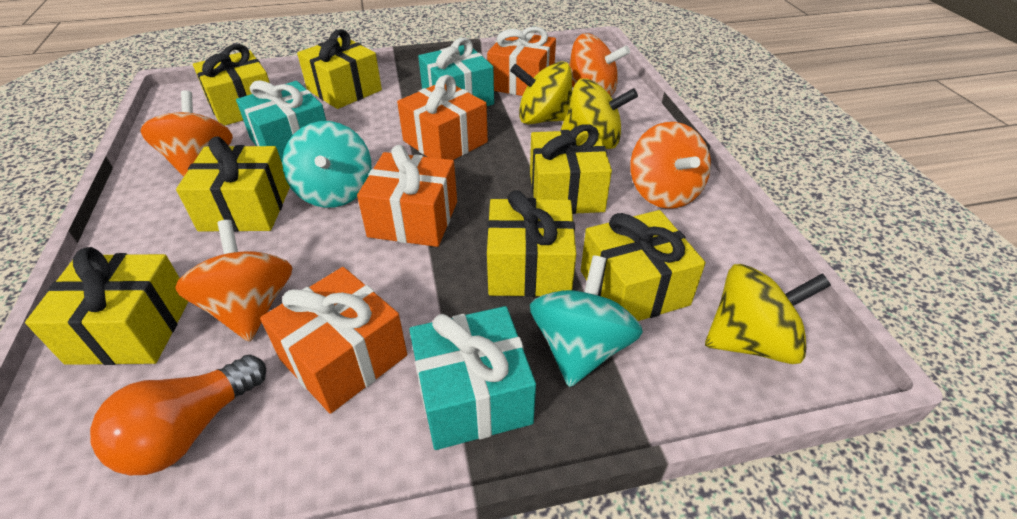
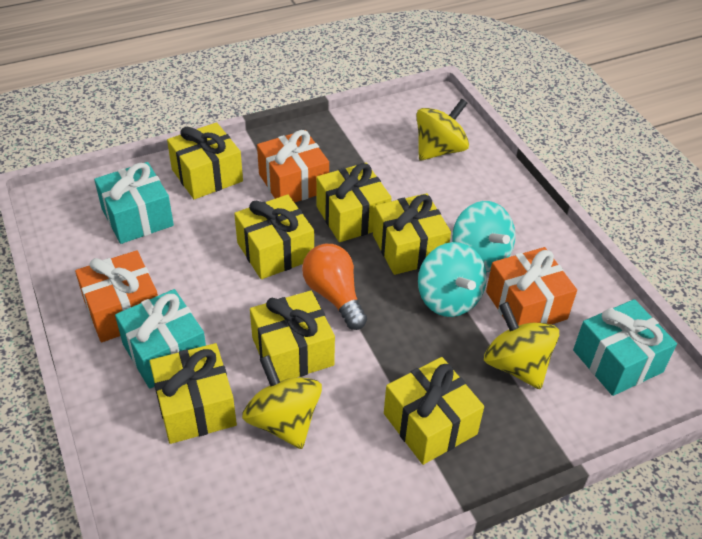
orange gift: [260,267,407,414] [357,145,457,247] [397,75,488,160] [487,27,556,96] = 4 -> [75,250,158,342] [257,130,329,203] [486,247,577,326] = 3
orange spinning top: [140,90,233,177] [175,220,292,342] [569,34,630,96] [630,122,711,209] = 4 -> none = 0

